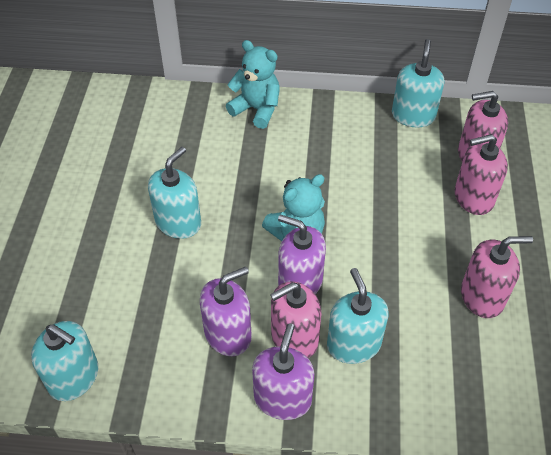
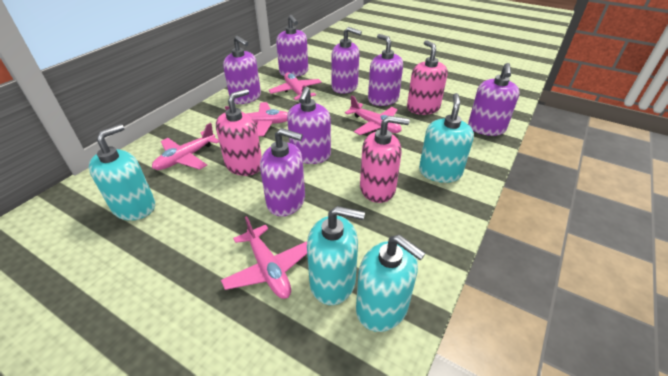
pink plane: none = 0 -> [152,123,219,170] [221,216,307,299] [225,102,288,136] [269,73,322,100] [345,95,401,135] = 5
pink soap dispenser: [270,281,321,358] [455,134,508,215] [458,91,508,162] [461,236,533,318] = 4 -> [216,89,262,176] [360,116,410,203] [407,40,448,115] = 3
purple soap dispenser: [200,267,252,356] [252,323,314,420] [278,214,326,294] = 3 -> [223,36,261,104] [260,128,305,217] [276,15,308,77] [287,87,331,164] [331,27,362,94] [368,34,403,106] [468,63,520,136] = 7
turquoise teddy bear: [226,40,280,129] [262,174,325,241] = 2 -> none = 0

